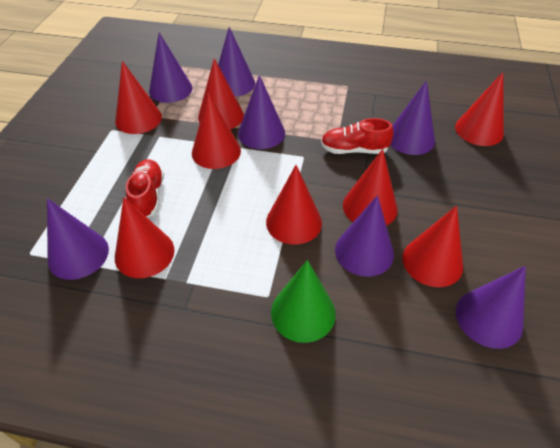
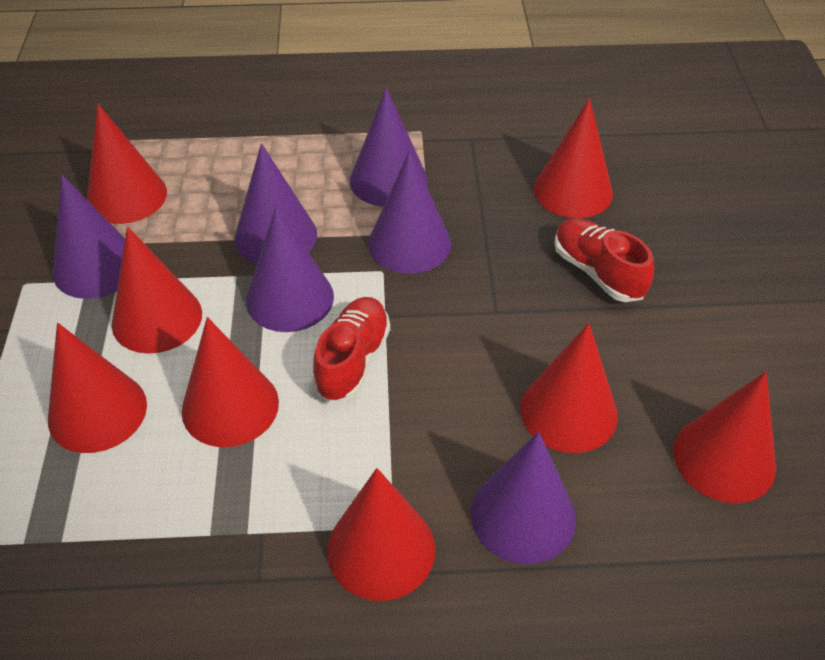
green cone: [271,260,336,343] = 1 -> none = 0
purple cone: [47,198,109,280] [149,33,193,103] [218,27,255,97] [238,75,285,149] [335,195,394,277] [391,80,435,155] [456,266,526,349] = 7 -> [53,174,125,299] [235,143,317,264] [246,206,334,332] [350,88,427,207] [368,150,451,274] [470,432,576,564] = 6

